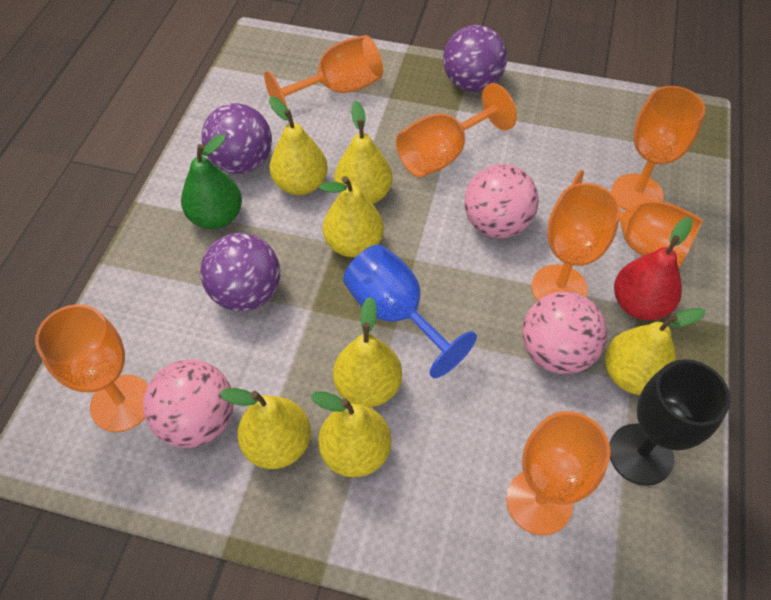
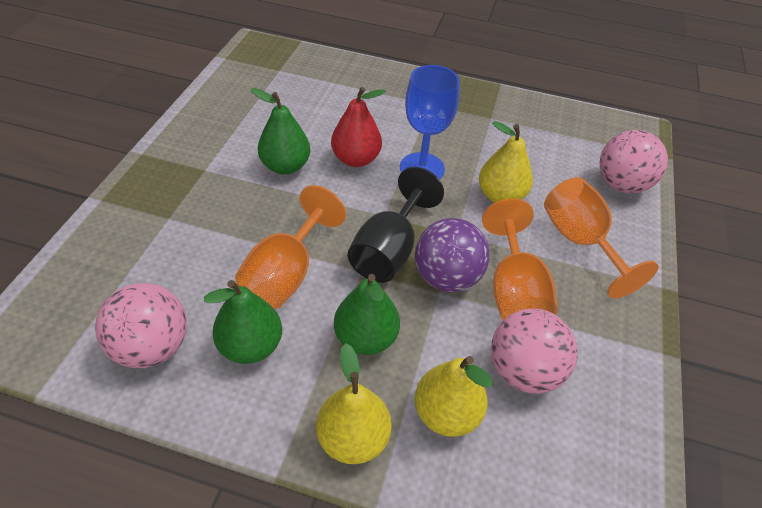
green pear: [181,134,242,229] = 1 -> [204,280,282,364] [251,88,310,174] [334,274,400,355] = 3
orange goblet: [35,304,148,432] [264,35,383,107] [396,83,517,178] [506,411,611,535] [531,183,621,301] [571,170,703,268] [611,86,705,211] = 7 -> [235,185,346,309] [482,198,558,321] [544,177,658,298] = 3
purple ball: [200,233,280,311] [202,103,272,174] [443,25,507,92] = 3 -> [415,218,490,292] = 1
yellow pear: [220,388,311,469] [269,96,328,195] [311,391,391,477] [319,176,384,258] [333,297,402,407] [334,101,392,204] [605,308,705,395] = 7 -> [316,343,392,464] [415,356,493,437] [479,121,533,203] = 3

